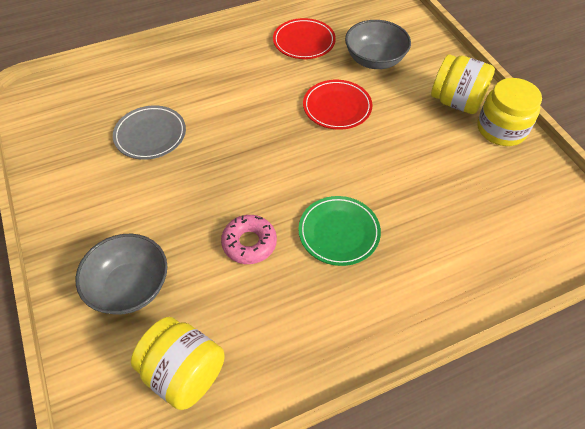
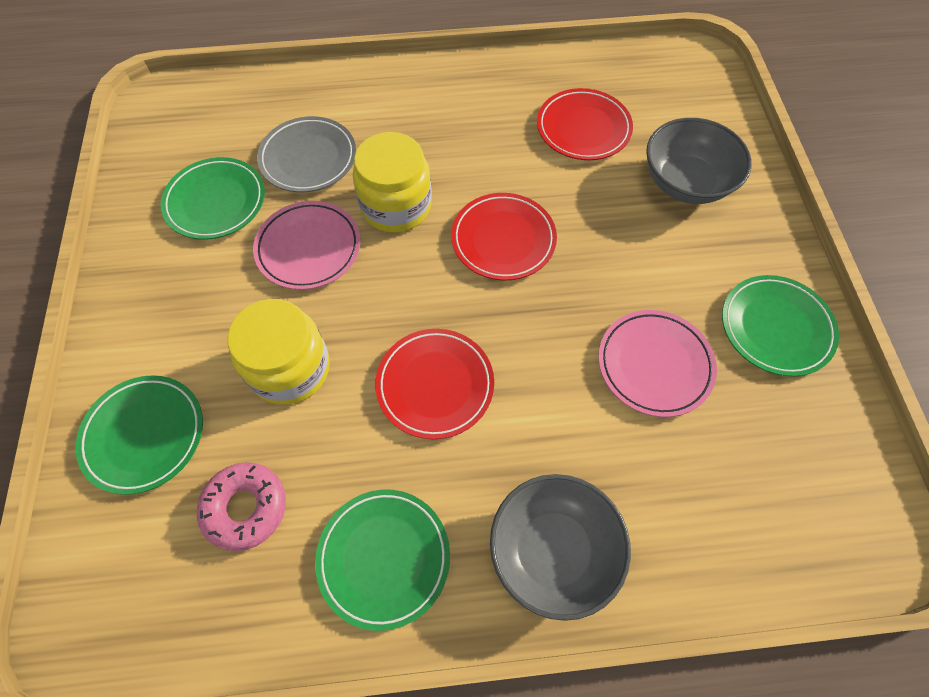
green plate: [298,196,381,266] = 1 -> [75,375,203,495] [161,157,265,240] [315,489,450,631] [722,275,839,377] = 4
pink plate: none = 0 -> [253,201,360,290] [598,310,717,417] = 2
red plate: [273,18,336,59] [303,80,372,130] = 2 -> [375,329,494,439] [451,193,557,280] [537,88,633,160] = 3
yellow jar: [131,317,225,410] [431,54,495,114] [478,78,542,146] = 3 -> [228,299,330,405] [353,132,432,233] = 2

